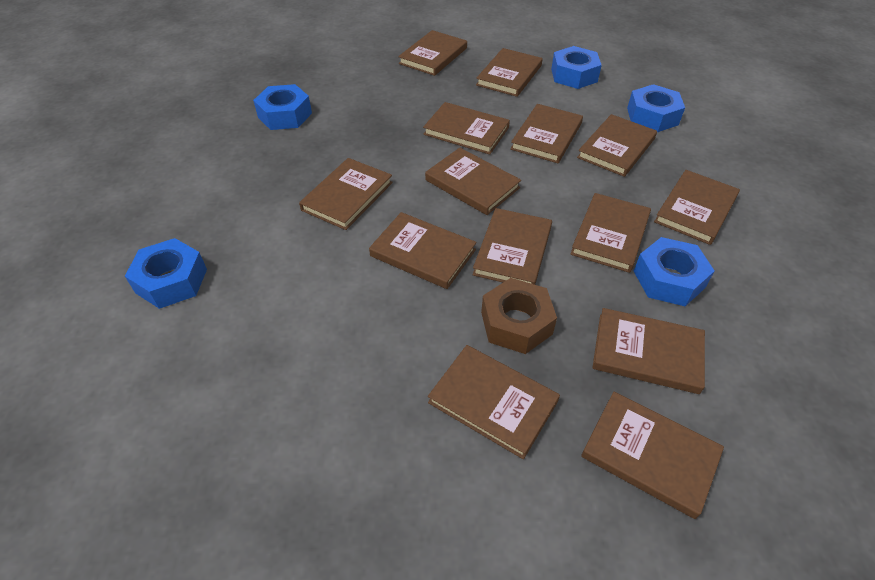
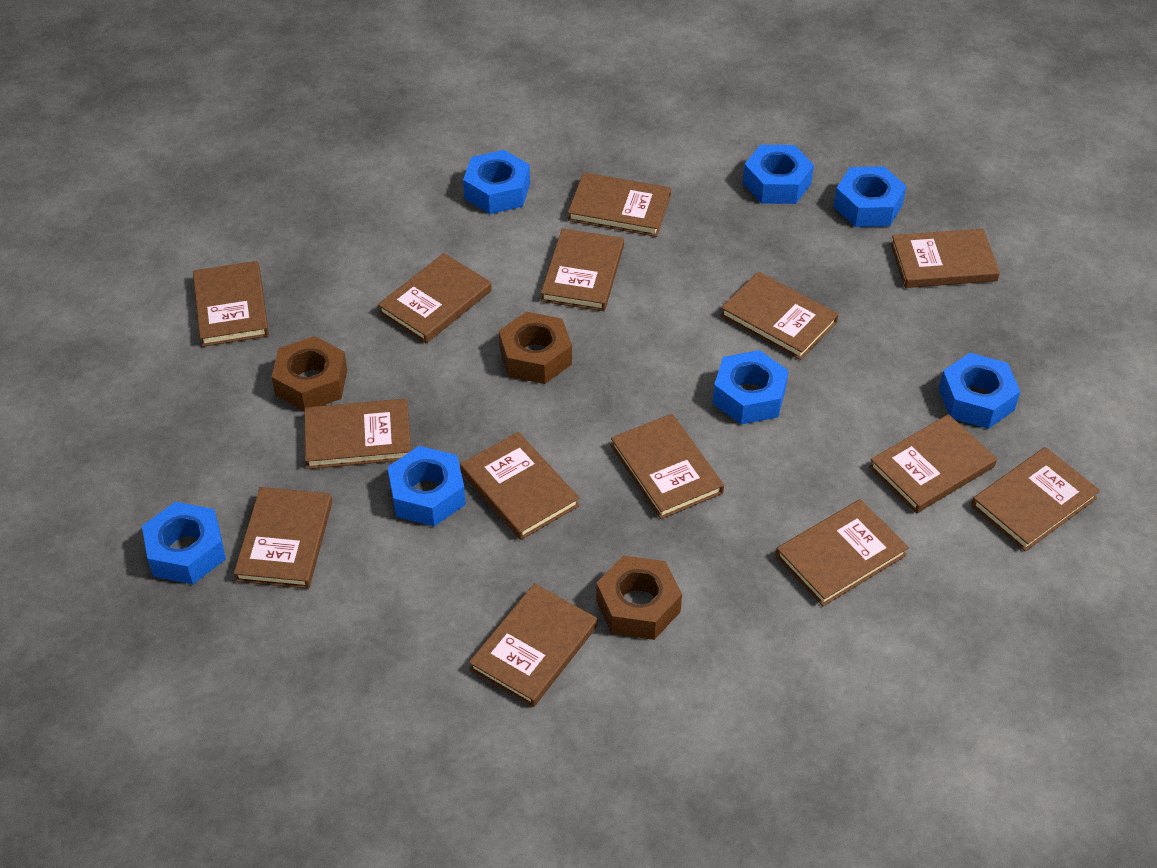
blue nut: [125,238,207,309] [253,84,312,130] [551,46,602,89] [627,84,685,132] [634,237,715,306] = 5 -> [142,502,226,584] [388,446,466,526] [463,150,530,214] [713,350,789,425] [743,145,814,204] [834,166,906,227] [939,353,1020,429] = 7
brown nut: [481,278,557,354] = 1 -> [272,336,347,411] [499,312,572,384] [596,555,682,640] = 3

